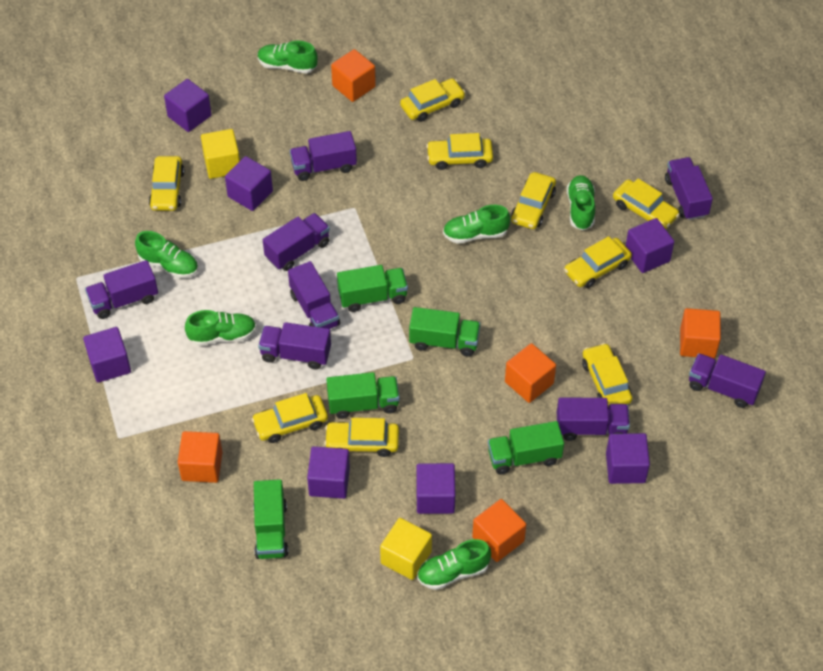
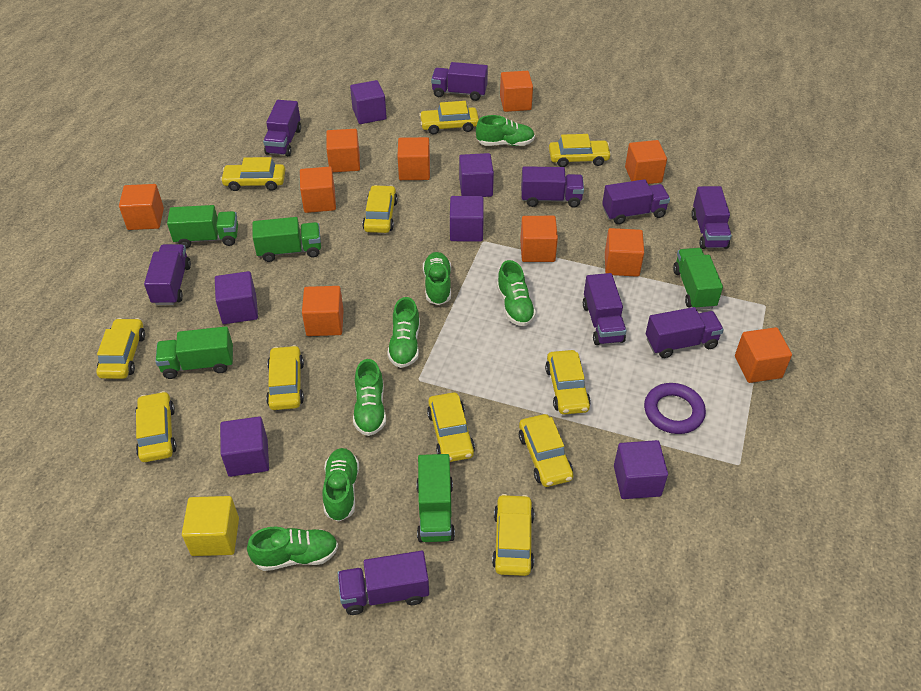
green shoe: [135,231,198,278] [185,310,256,346] [258,41,318,74] [417,539,491,590] [443,205,510,244] [567,175,595,230] = 6 -> [247,527,338,571] [322,448,359,522] [353,359,386,436] [387,297,420,368] [423,252,451,305] [476,115,535,146] [497,260,536,326] = 7
orange cube: [178,431,223,483] [331,49,376,102] [472,499,526,562] [505,343,556,403] [680,308,721,359] = 5 -> [119,184,164,230] [300,167,336,213] [302,286,344,336] [326,129,360,172] [397,137,430,180] [500,71,533,112] [520,216,558,262] [605,228,644,277] [625,140,667,184] [735,327,792,383] = 10
purple cube: [83,327,131,383] [164,79,212,132] [225,156,273,211] [307,446,350,499] [416,463,455,514] [606,433,650,484] [626,218,674,273] = 7 -> [215,271,258,324] [220,417,269,477] [350,80,387,124] [450,196,484,242] [459,153,494,197] [614,440,668,499] = 6
purple ring: none = 0 -> [644,383,706,434] = 1
purple truck: [85,260,158,319] [258,322,331,369] [263,213,330,271] [288,261,340,329] [290,131,357,181] [557,398,630,441] [665,157,713,220] [689,353,766,408] = 8 -> [144,244,191,305] [263,100,301,156] [338,551,429,615] [431,62,488,101] [521,166,584,208] [583,273,626,345] [602,179,670,224] [646,307,724,358] [691,186,732,249] = 9
yellow car: [149,156,185,211] [252,393,328,443] [324,418,399,457] [400,78,465,122] [426,133,493,170] [511,172,556,229] [564,236,632,288] [582,343,632,406] [613,178,680,229] = 9 -> [96,318,145,379] [135,391,177,462] [220,157,285,191] [266,345,304,410] [362,185,398,233] [419,101,479,134] [427,392,475,462] [492,494,534,576] [519,414,573,487] [545,350,591,415] [549,134,612,167] = 11
yellow cube: [201,129,240,179] [380,518,432,580] = 2 -> [182,496,239,556] = 1

